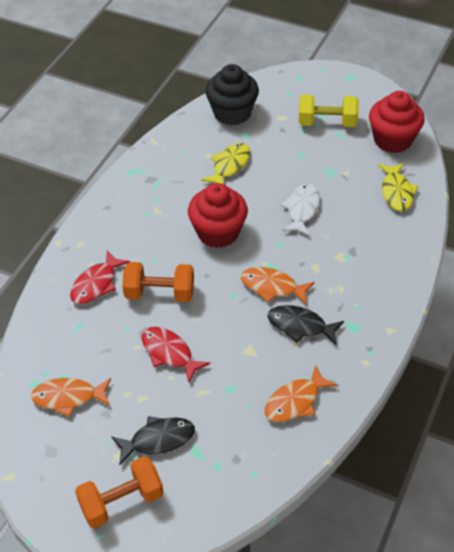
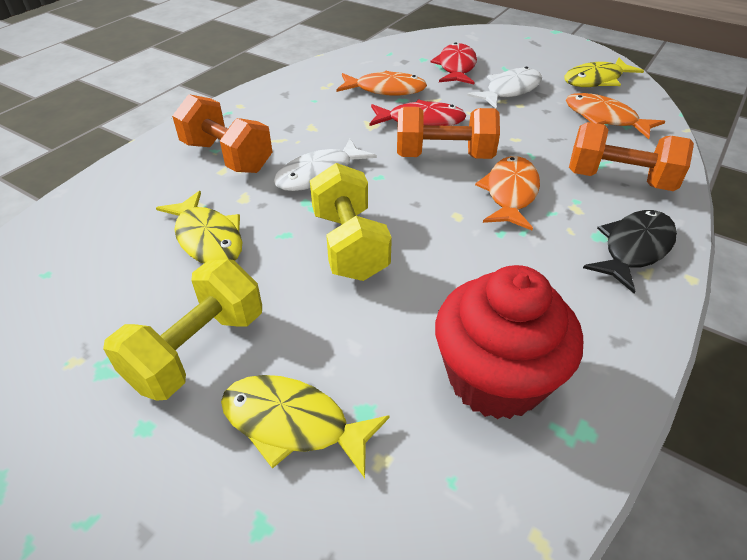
black cupcake: [205,64,259,125] = 1 -> none = 0
black fish: [111,416,195,465] [268,305,344,345] = 2 -> [583,210,677,293] = 1
orange dumbbell: [75,456,164,529] [122,262,194,302] = 2 -> [172,94,272,173] [397,107,500,159] [569,122,694,191] = 3
red cupcake: [188,183,248,248] [369,91,425,153] = 2 -> [435,265,583,419] = 1
white fish: [281,183,320,236] = 1 -> [274,139,377,191] [467,67,542,109] = 2
yellow dumbbell: [299,94,359,127] = 1 -> [103,259,262,401] [310,163,392,281] = 2
yellow fish: [201,143,250,184] [378,163,418,211] = 2 -> [156,191,242,264] [221,375,390,478] [564,58,644,87] = 3

